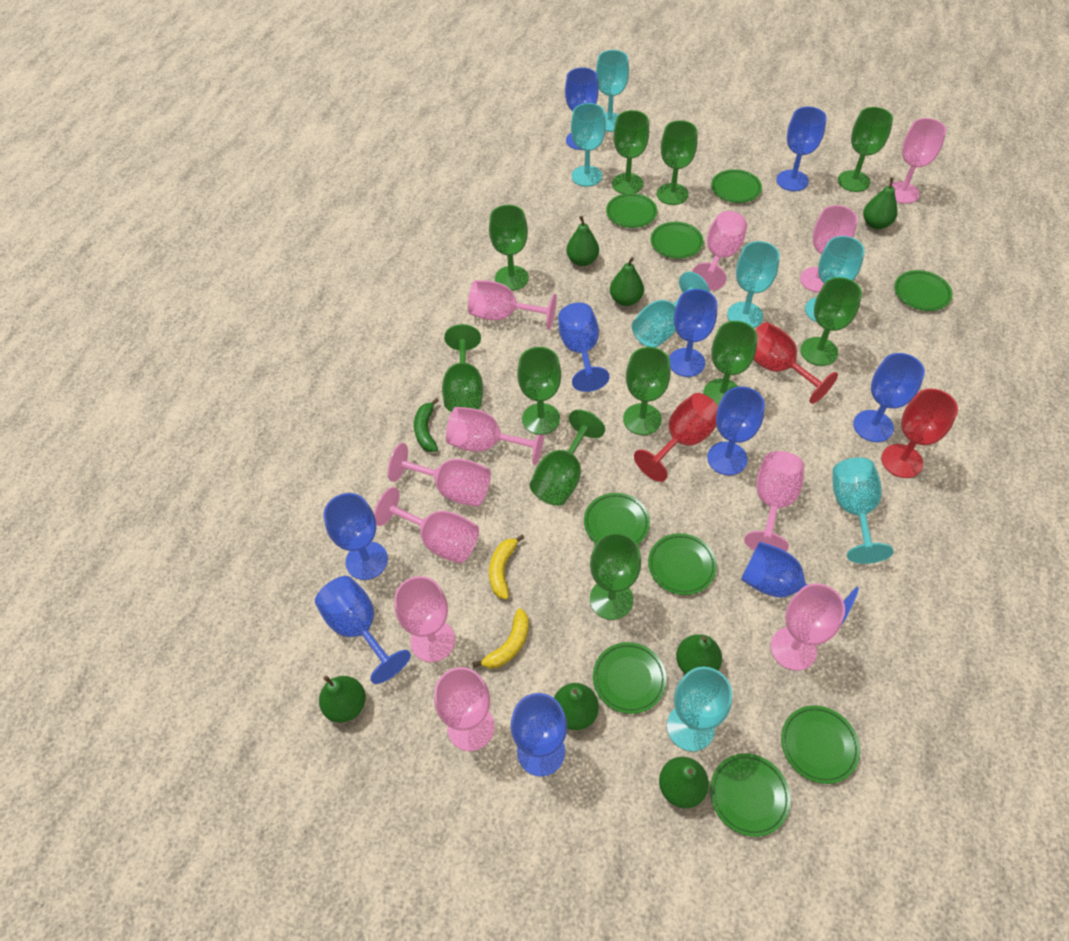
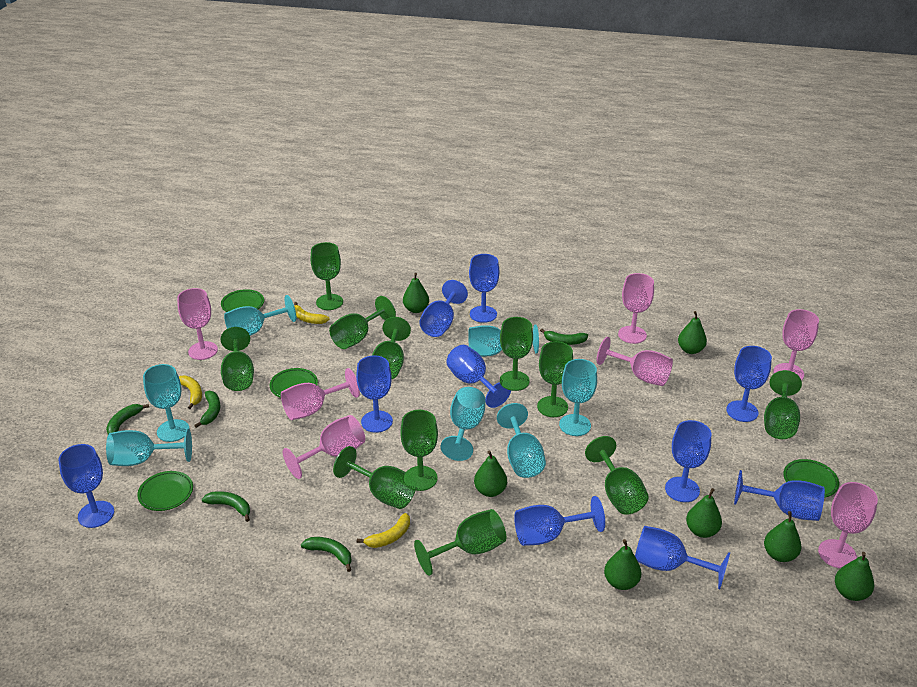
green banana: [414,398,439,452] = 1 -> [106,404,149,434] [194,391,220,428] [202,491,250,522] [301,537,352,572] [540,329,588,345] = 5
green plate: [584,493,650,544] [593,642,666,714] [606,193,657,228] [648,533,717,595] [651,222,703,259] [710,753,791,837] [711,169,762,203] [781,705,860,784] [894,270,952,311] = 9 -> [137,471,193,511] [221,289,264,312] [270,368,318,398] [783,459,839,498] = 4
pink goblet: [374,487,479,564] [388,443,491,507] [394,576,455,662] [434,667,495,751] [446,407,545,465] [468,280,557,330] [692,211,747,290] [744,451,804,552] [770,583,845,671] [800,205,858,293] [888,118,946,204] = 11 -> [177,288,218,360] [281,368,360,420] [283,415,365,479] [597,337,673,386] [618,273,654,344] [774,309,819,380] [818,482,878,568] = 7
red goblet: [634,393,718,482] [753,322,838,404] [881,388,958,478] = 3 -> none = 0
yellow banana: [472,608,529,669] [489,534,524,600] = 2 -> [179,376,202,409] [294,302,330,324] [357,513,410,548] = 3

